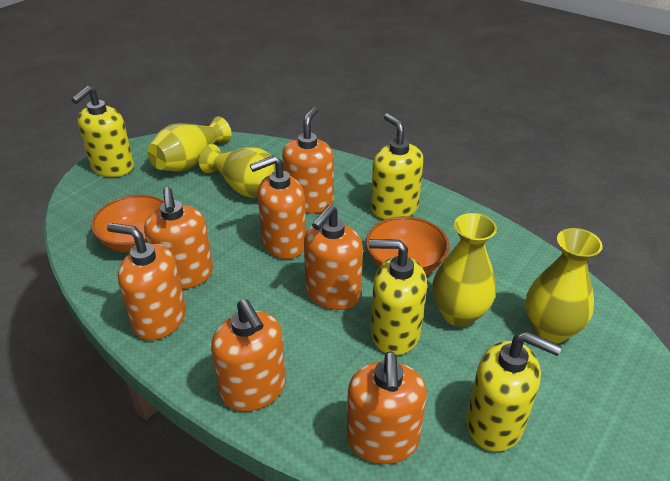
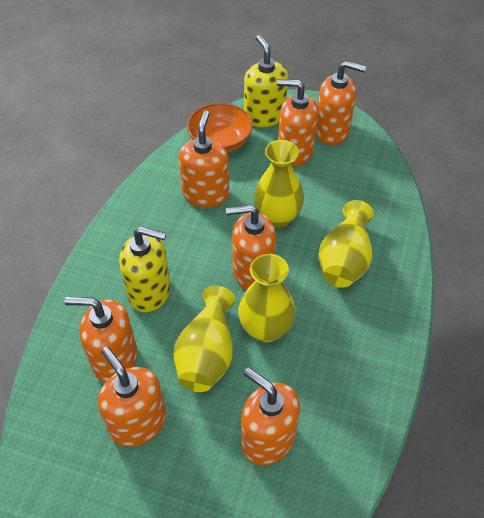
orange bowl: [91,194,164,252] [366,216,449,275] = 2 -> [187,103,253,153] = 1
yellow soap dispenser: [71,86,134,177] [369,239,427,355] [371,113,424,220] [466,331,562,452] = 4 -> [119,226,171,312] [244,35,288,127] = 2

